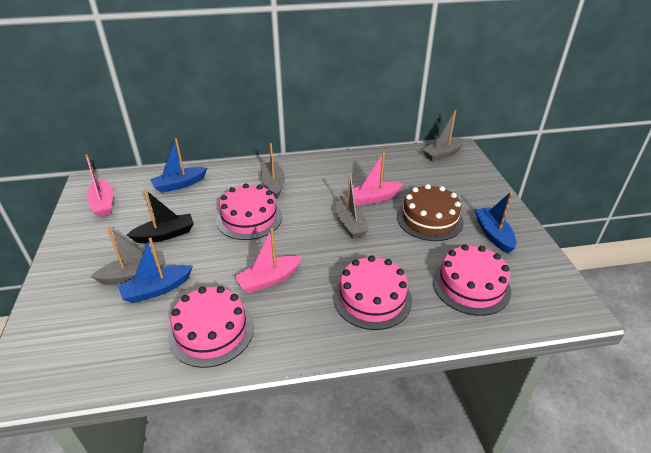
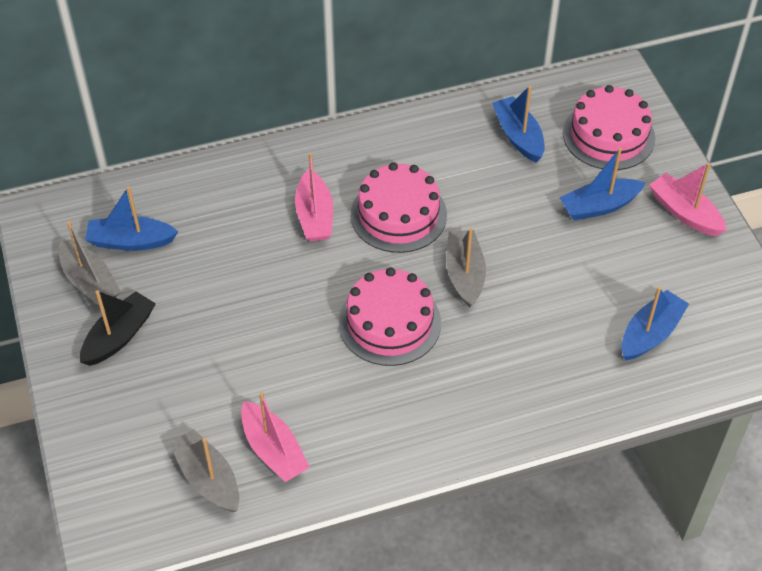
blue boat: [118,237,193,303] [150,138,207,193] [475,192,517,253] = 3 -> [85,186,179,251] [492,86,545,162] [559,148,645,220] [622,287,689,360] = 4
brown cake: [397,184,464,241] = 1 -> none = 0
grey boat: [90,228,165,285] [261,143,285,199] [336,173,369,239] [422,110,465,162] = 4 -> [58,221,121,306] [169,429,239,512] [446,228,486,308] = 3
pink cake: [168,286,254,368] [216,183,282,240] [333,256,412,330] [433,244,511,316] = 4 -> [339,267,441,366] [351,162,447,253] [563,85,655,170] = 3

